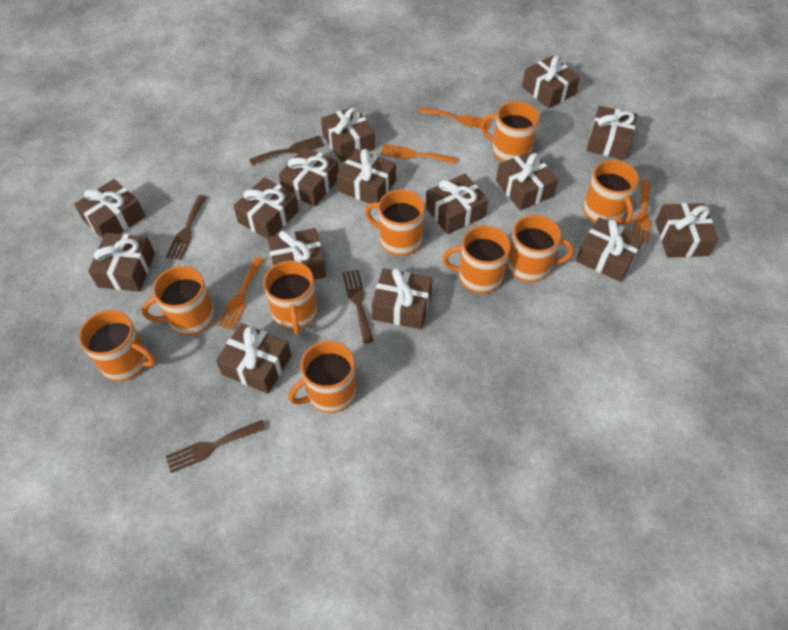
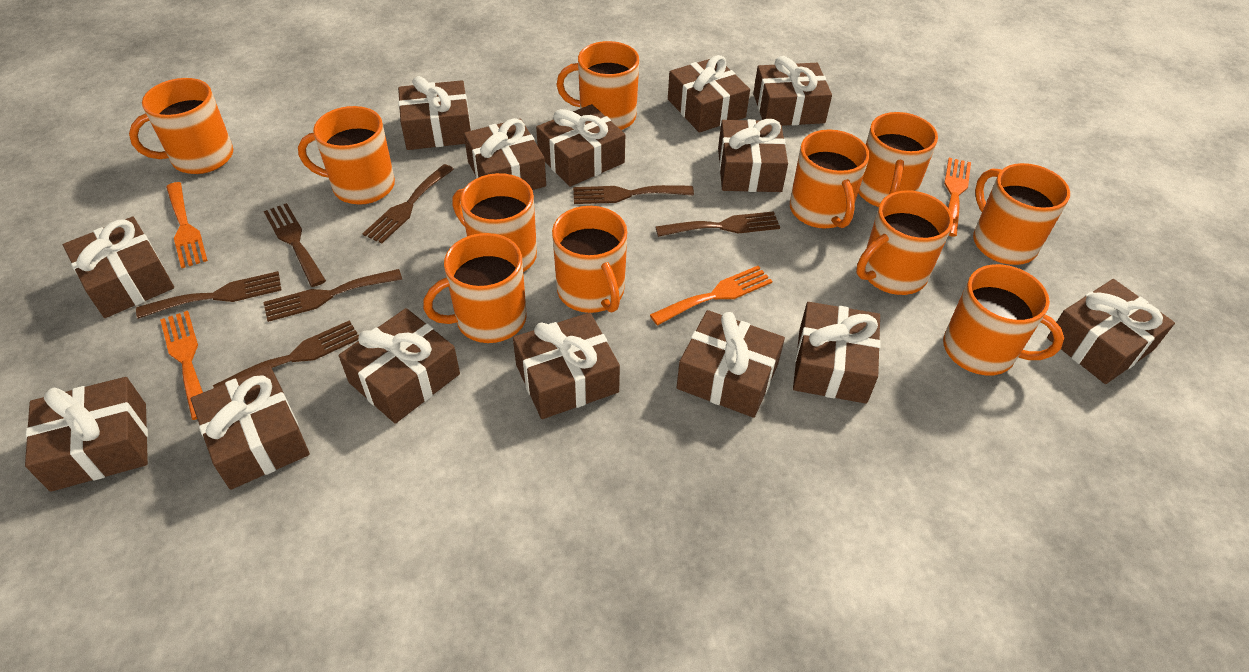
brown fork: [166,195,207,260] [166,420,266,473] [249,136,325,165] [342,270,374,344] = 4 -> [136,271,282,319] [213,320,359,388] [263,269,402,322] [264,203,326,287] [362,164,454,244] [573,185,694,204] [655,211,780,237] = 7
brown gift: [74,179,145,239] [88,233,155,292] [216,323,291,394] [234,177,299,239] [267,228,326,280] [279,147,339,206] [321,106,375,162] [337,149,396,204] [372,268,432,329] [425,174,488,234] [496,151,558,210] [522,56,580,108] [576,217,645,282] [586,106,637,160] [655,203,719,258] = 15 -> [25,377,148,492] [63,217,174,318] [191,366,310,490] [339,308,460,424] [398,76,471,150] [464,118,546,190] [513,312,620,419] [536,104,625,187] [668,55,750,133] [677,310,785,418] [718,119,788,192] [753,56,832,126] [793,302,881,404] [1047,279,1175,384] = 14
orange mug: [79,310,156,381] [142,266,215,336] [263,261,318,335] [288,341,356,413] [365,189,425,256] [442,225,511,293] [481,101,539,162] [507,215,574,282] [583,160,639,225] = 9 -> [129,78,233,174] [298,106,395,205] [423,233,527,343] [452,173,537,272] [552,206,627,313] [556,41,639,130] [790,129,870,229] [856,190,953,295] [858,112,938,207] [943,264,1064,375] [973,163,1070,265] = 11

